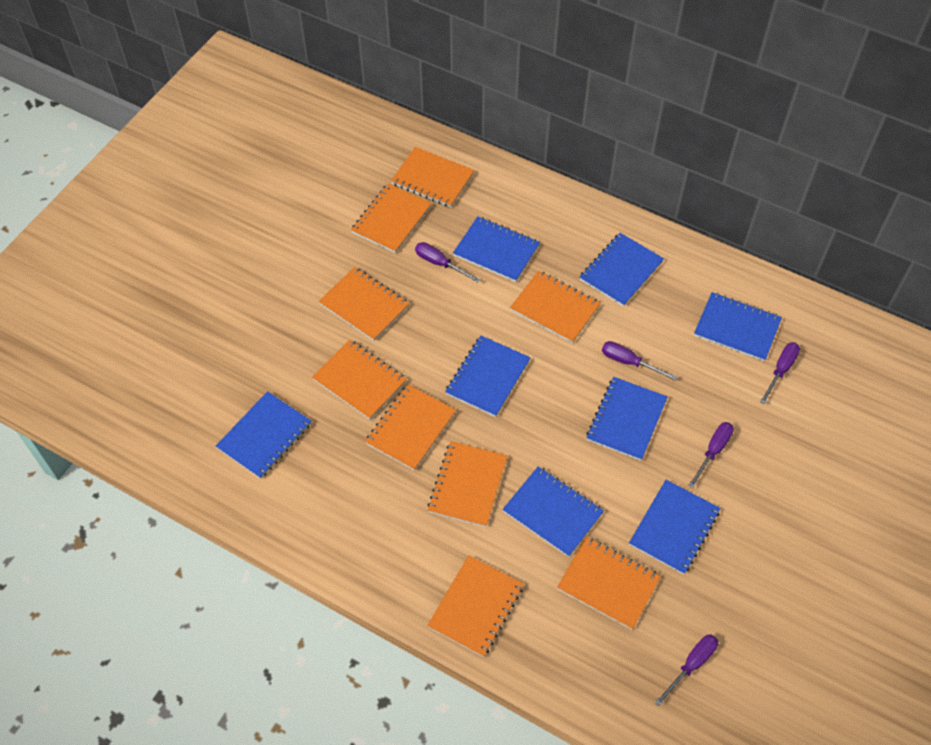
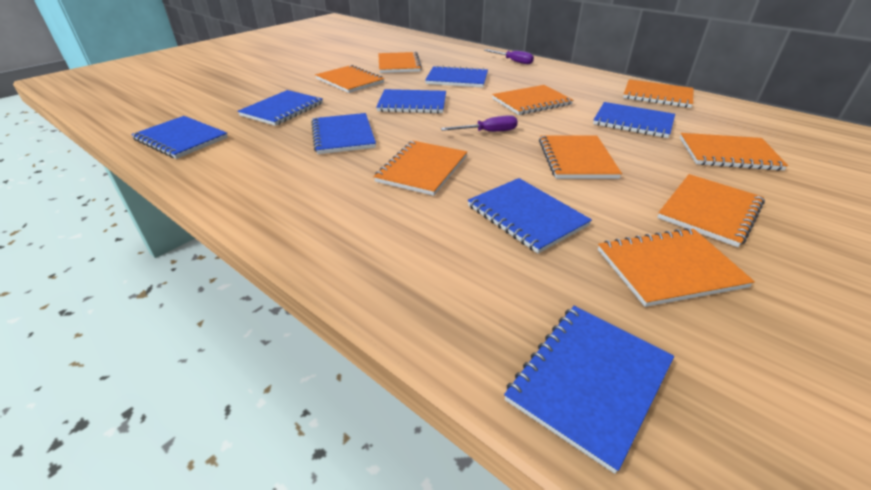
purple screwdriver: [415,242,480,283] [602,341,677,380] [655,634,718,706] [688,422,734,488] [760,342,800,404] = 5 -> [441,115,518,132] [484,49,534,64] = 2

